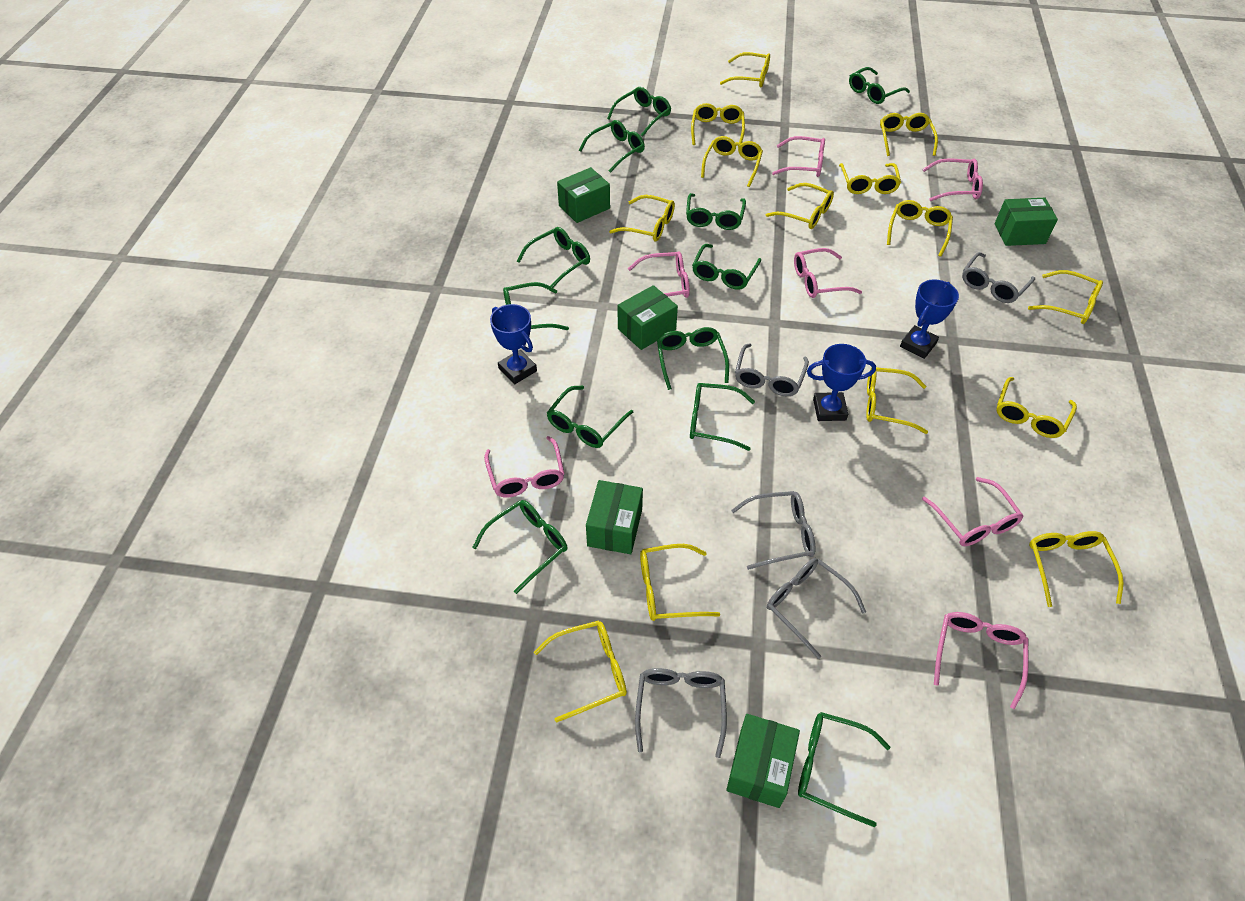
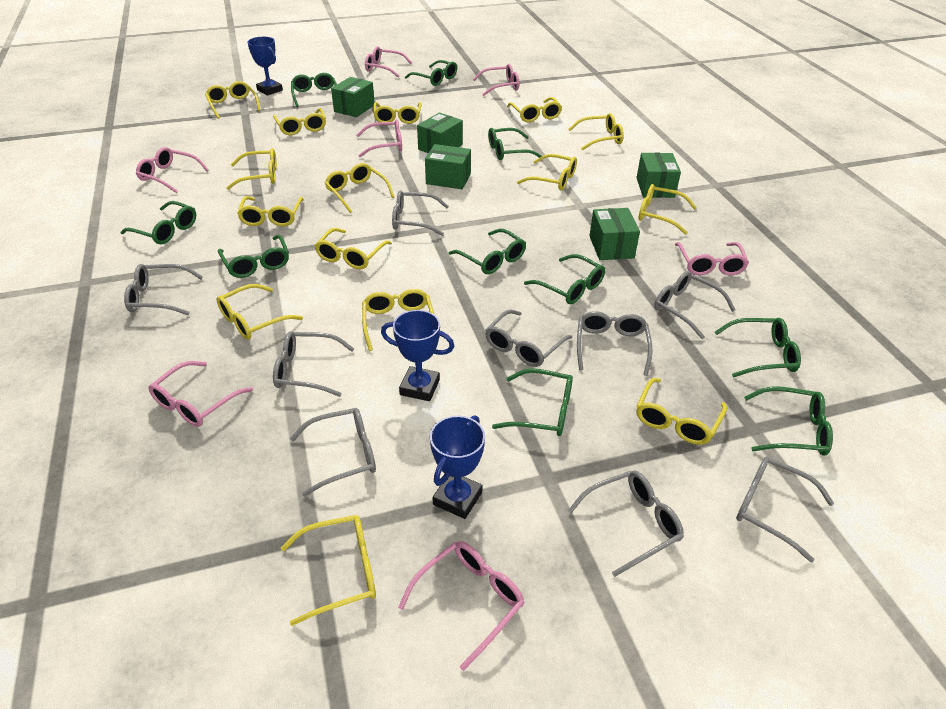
green glasses: [472,500,567,594] [503,282,569,330] [517,227,590,288] [547,386,633,448] [579,120,645,173] [607,87,671,137] [657,327,729,390] [686,193,746,230] [690,383,755,451] [692,244,761,290] [798,712,890,827] [849,67,910,104] = 12 -> [121,201,196,244] [218,235,289,278] [291,73,337,107] [405,60,457,86] [449,229,526,274] [488,128,542,160] [492,368,573,436] [524,254,605,304] [715,318,801,377] [744,386,833,456] = 10
grey glasses: [635,668,727,758] [731,491,815,570] [735,343,809,396] [767,558,866,659] [962,252,1035,303] = 5 -> [124,264,203,315] [273,331,354,397] [290,408,376,497] [392,190,449,236] [485,309,572,367] [568,471,684,577] [577,311,653,376] [654,271,736,339] [736,457,834,563] = 9
yellow glasses: [534,620,627,723] [609,195,675,242] [640,544,720,621] [691,103,745,148] [701,136,763,187] [720,52,770,87] [766,183,834,229] [839,163,901,194] [866,367,928,434] [880,113,938,156] [887,200,953,257] [996,377,1077,438] [1028,270,1103,324] [1029,531,1123,607] = 14 -> [205,81,260,119] [217,284,303,340] [226,148,277,190] [237,196,303,226] [273,108,326,135] [281,515,376,626] [315,228,392,269] [325,163,394,213] [362,289,434,351] [373,102,422,124] [507,97,562,122] [517,154,577,191] [568,113,624,150] [636,378,727,445] [639,184,697,235] = 15

